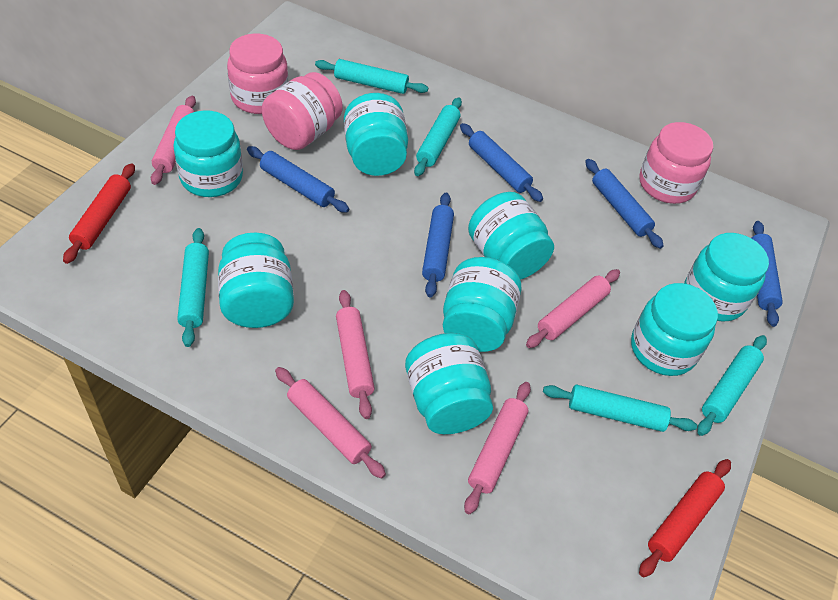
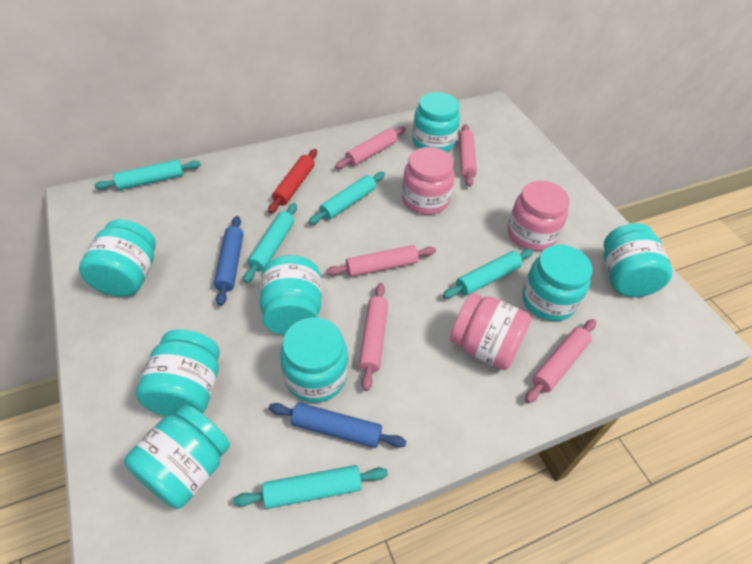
blue rolling pin: [247,146,349,213] [422,193,454,297] [460,123,543,202] [585,159,664,249] [751,221,783,327] = 5 -> [214,216,243,306] [268,402,406,448] = 2
red rolling pin: [63,163,135,264] [639,459,731,577] = 2 -> [268,149,317,214] = 1

